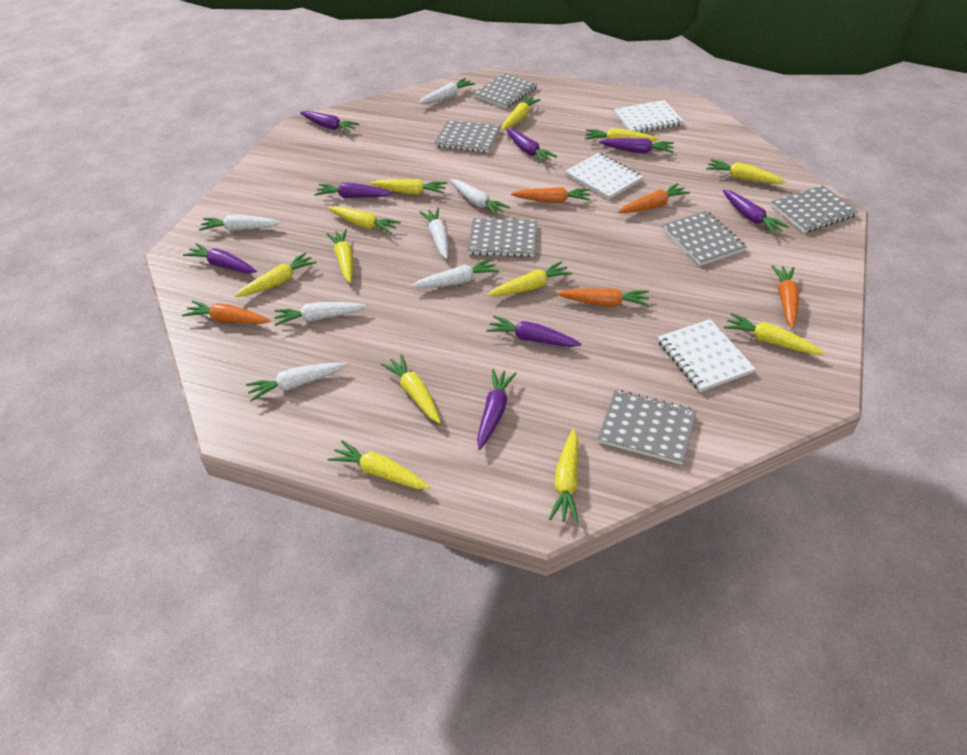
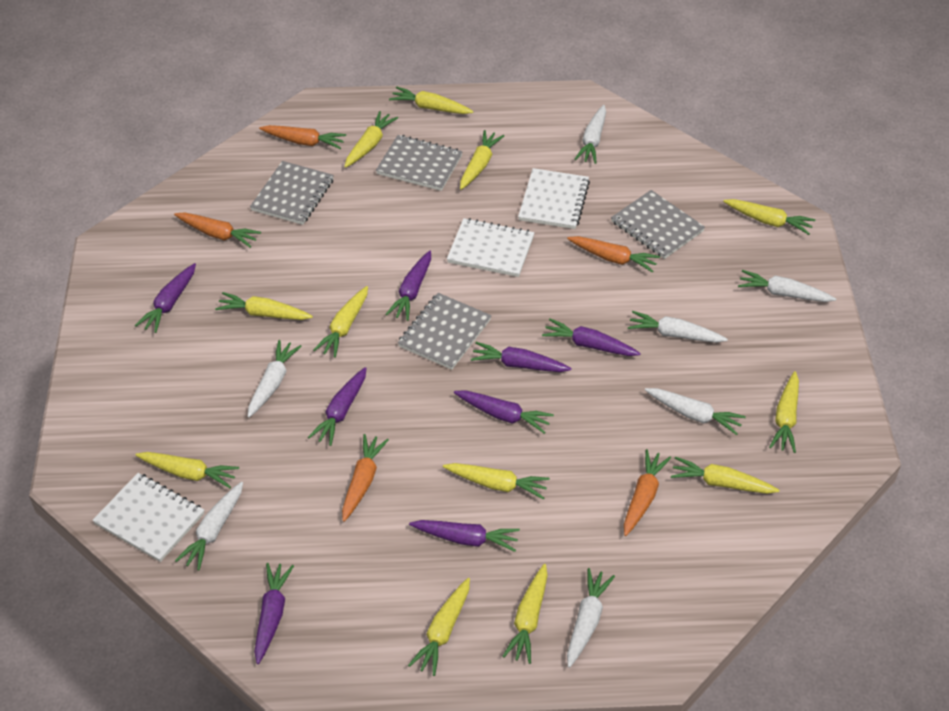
grey notebook: [434,120,501,153] [467,218,537,257] [473,73,538,108] [598,390,697,465] [662,211,747,266] [771,185,858,233] = 6 -> [250,161,334,225] [376,135,463,191] [398,293,492,370] [611,190,705,259] = 4

